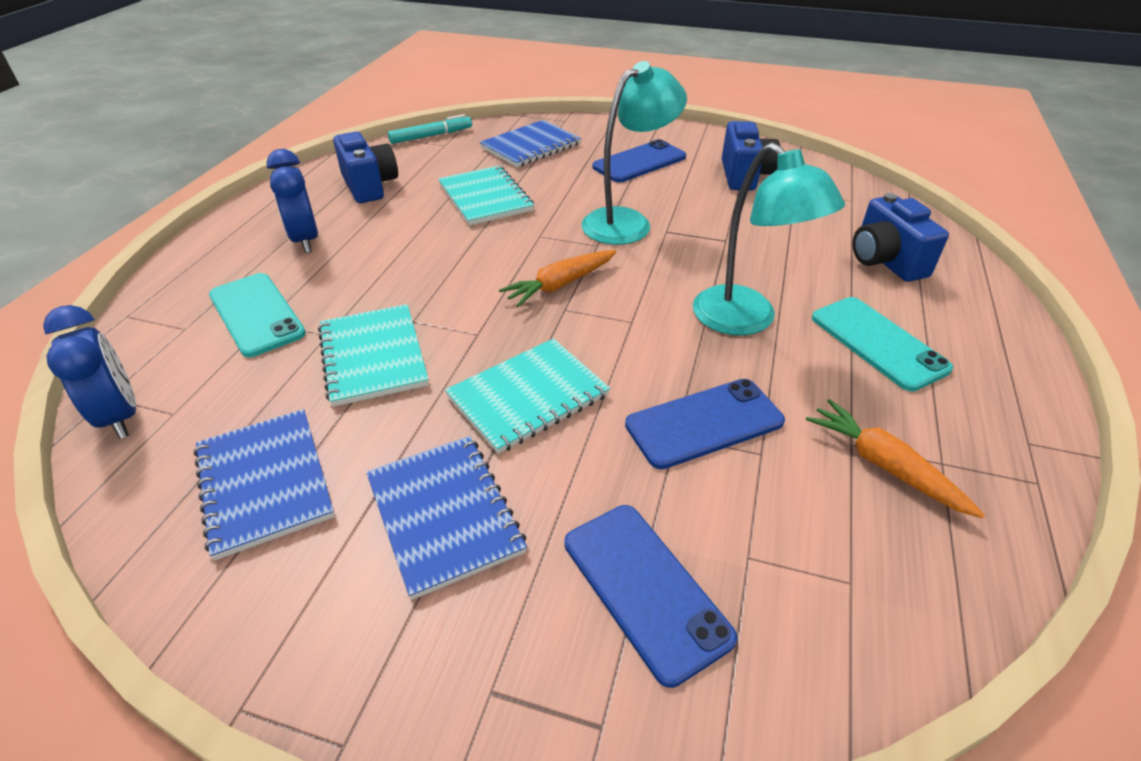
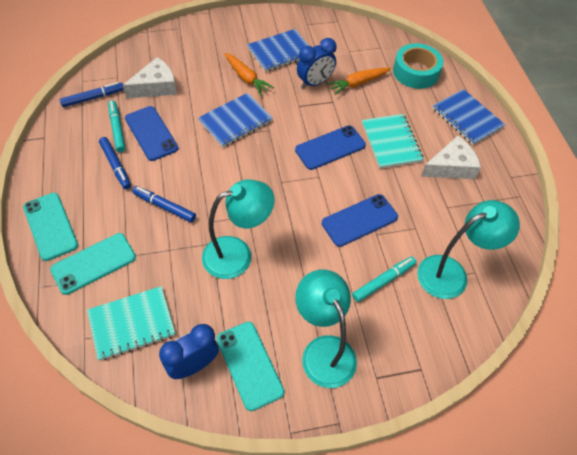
blue camera: [333,132,398,203] [722,121,780,190] [853,193,949,282] = 3 -> none = 0
blue marker: none = 0 -> [60,82,124,107] [99,137,131,189] [132,186,196,222] = 3
turquoise lamp: [581,61,687,245] [693,143,845,335] = 2 -> [202,179,274,279] [295,270,357,388] [417,200,520,299] = 3
turquoise marker: [388,114,472,144] = 1 -> [108,100,126,152] [352,256,416,302] = 2
turquoise notebook: [318,304,429,407] [438,166,534,226] [445,338,610,454] = 3 -> [87,286,176,361] [362,114,424,169] = 2
turquoise phone: [209,273,306,357] [812,297,953,391] = 2 -> [23,193,78,261] [50,233,136,295] [217,322,284,411] = 3
turquoise tape: none = 0 -> [393,43,443,89] = 1
white cheese: none = 0 -> [123,57,177,98] [421,136,481,179] = 2

